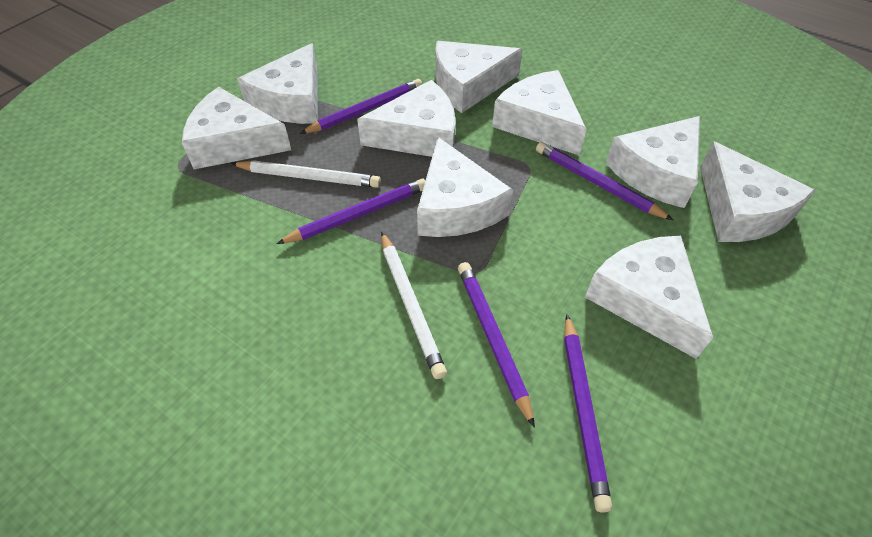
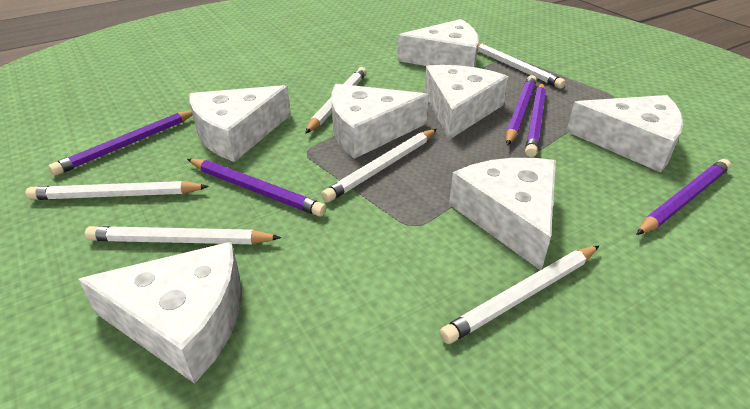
white cheese: [182,87,291,169] [237,43,318,124] [357,80,456,157] [417,137,513,237] [435,41,523,113] [492,70,587,156] [585,236,713,359] [605,116,700,208] [700,141,816,242] = 9 -> [78,242,242,384] [189,85,291,162] [332,84,429,159] [397,19,479,67] [424,65,508,140] [449,158,556,270] [566,95,683,173] = 7
white pencil: [231,160,381,188] [381,232,447,379] = 2 -> [26,181,209,200] [85,226,282,244] [305,67,367,134] [321,129,437,202] [440,246,599,344] [478,43,566,89] = 6

